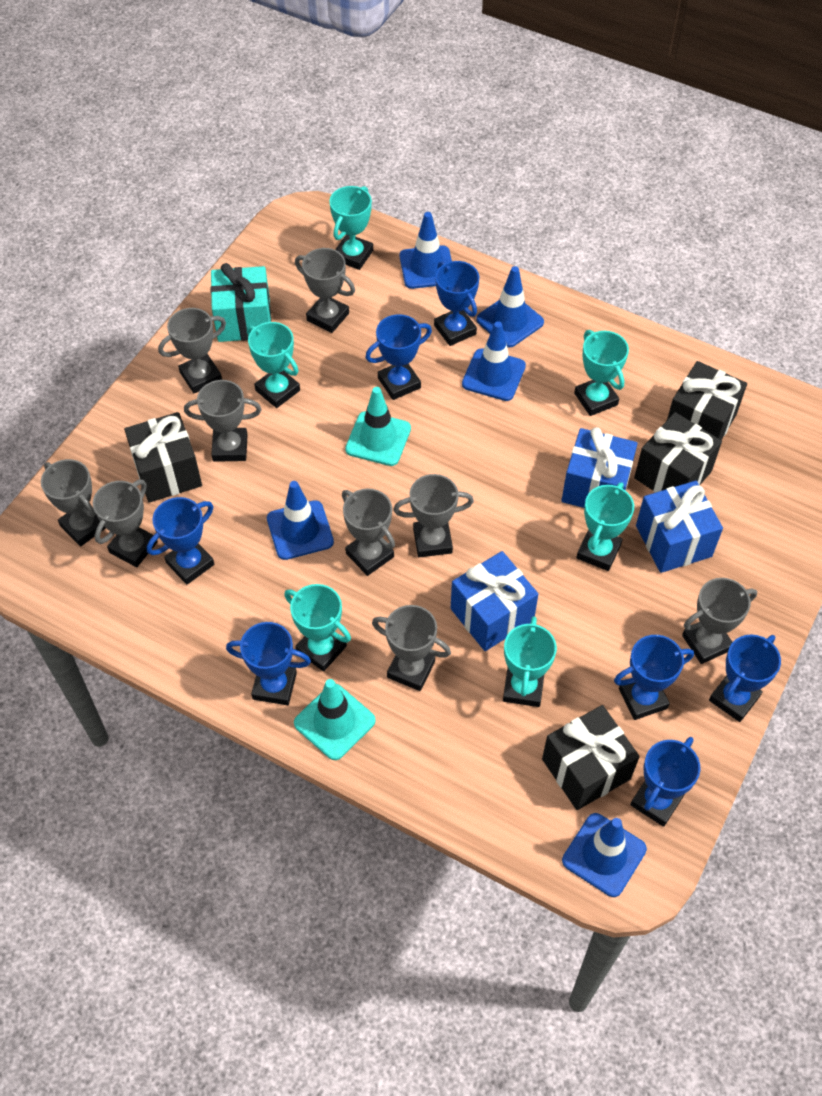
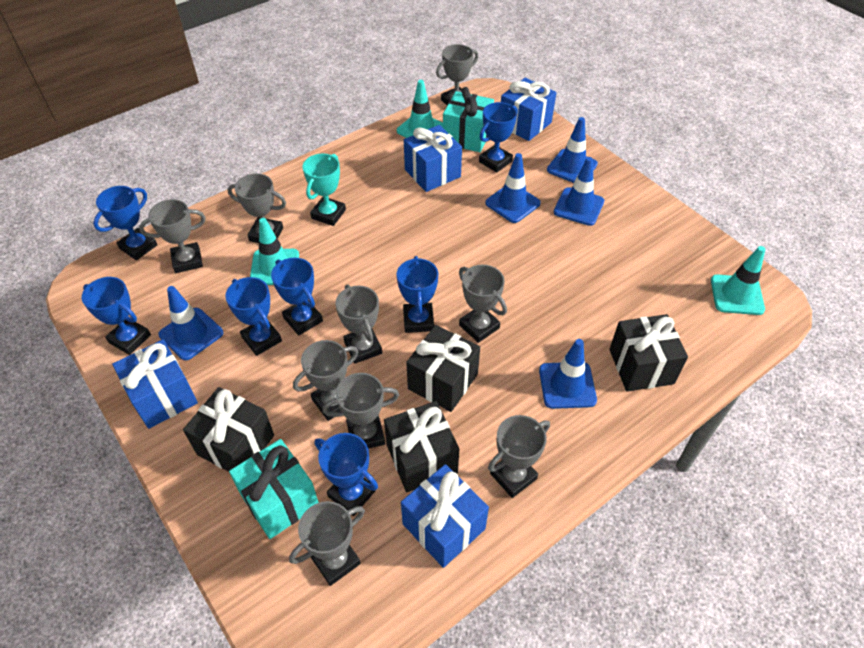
blue gift: [451,551,538,651] [561,427,638,508] [636,481,723,573] = 3 -> [112,339,198,429] [401,464,489,568] [404,125,462,192] [501,78,556,141] = 4
turquoise gift: [211,263,272,342] = 1 -> [229,439,319,539] [443,87,494,152] = 2
turquoise traffic cone: [294,679,376,760] [345,387,411,466] = 2 -> [250,218,299,285] [397,80,443,138] [711,246,765,315] = 3
turquoise trophy: [247,322,300,408] [284,584,351,671] [329,186,373,270] [503,616,557,707] [574,330,629,416] [576,482,634,571] = 6 -> [303,154,346,226] = 1

